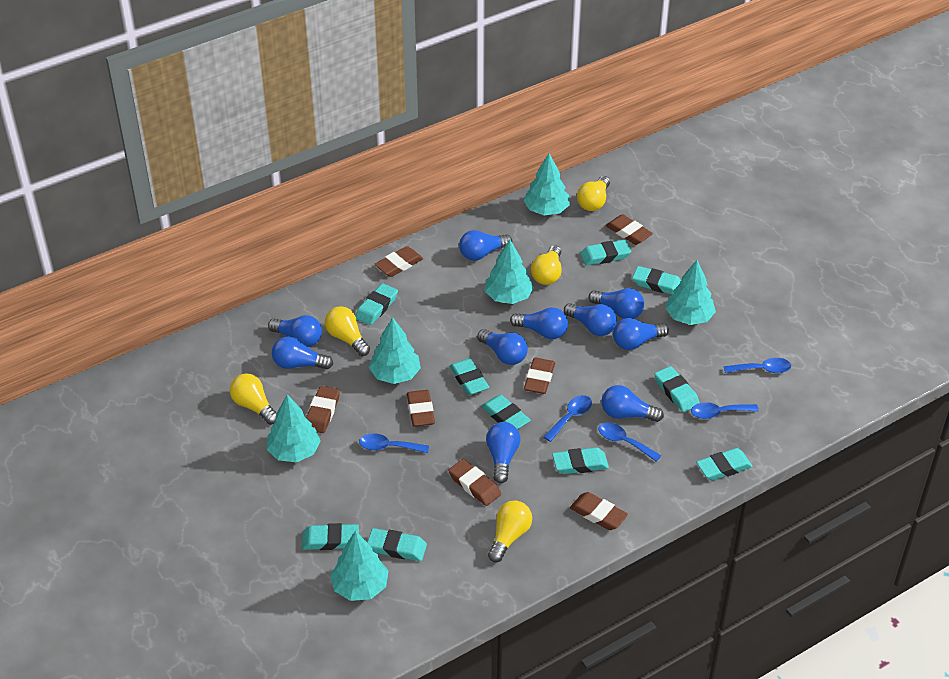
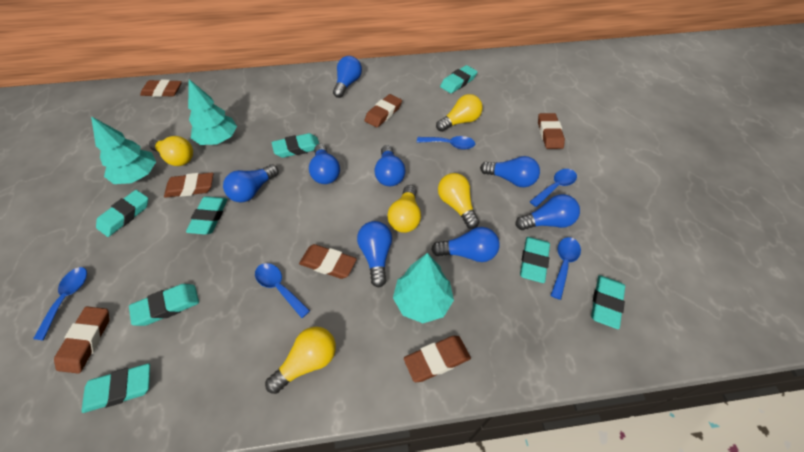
blue light bulb: [268,315,322,347] [272,336,333,369] [459,230,512,261] [477,329,528,365] [486,422,520,483] [510,307,568,339] [564,303,617,336] [589,288,644,319] [601,385,664,422] [613,318,669,350] = 10 -> [223,164,278,202] [309,144,340,184] [333,56,362,98] [357,221,392,288] [374,145,405,186] [431,227,500,262] [480,156,540,187] [516,194,580,230] = 8
turquoise eraser: [302,523,359,550] [355,283,398,325] [367,528,427,561] [450,358,489,395] [481,395,531,430] [552,447,609,474] [580,240,631,266] [632,266,681,295] [654,366,700,412] [696,448,753,480] = 10 -> [81,363,150,413] [96,190,148,237] [129,284,199,326] [186,196,228,235] [272,133,319,158] [440,65,477,93] [520,237,550,283] [591,275,625,329] = 8
turquoise tree: [267,395,321,462] [330,531,389,601] [369,317,421,384] [485,240,534,304] [524,153,570,215] [665,260,716,325] = 6 -> [91,116,156,184] [188,79,237,145] [393,253,454,323] = 3

